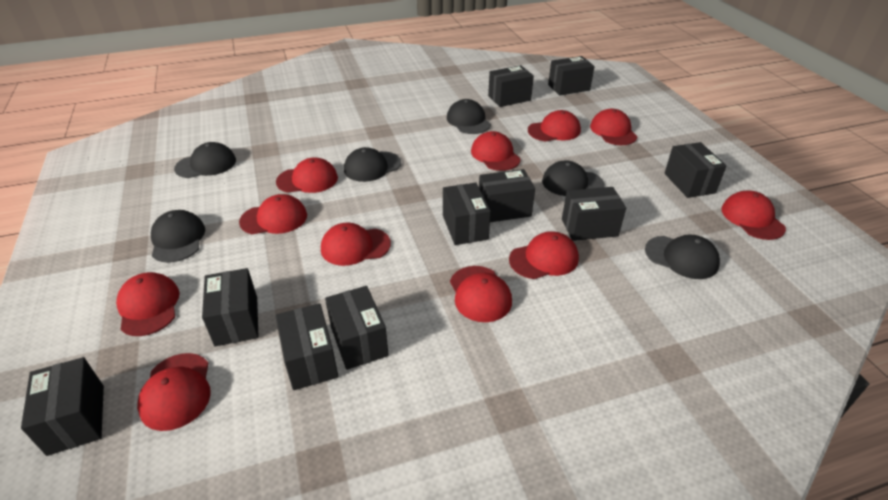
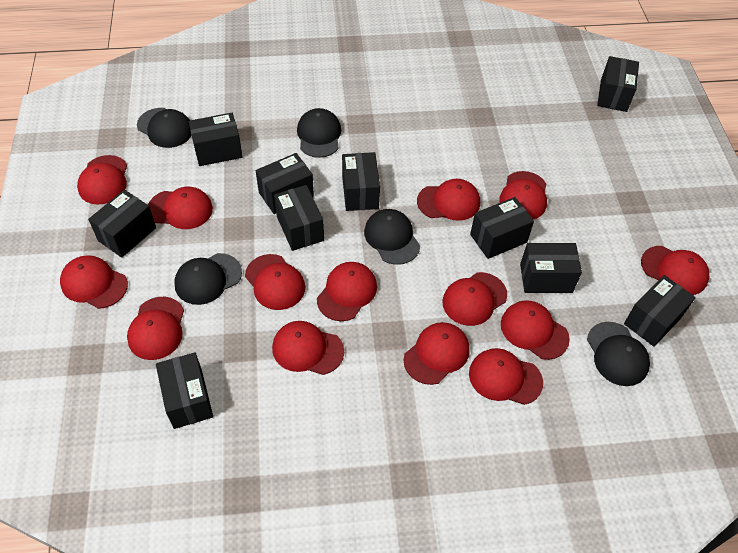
black cap: [151,210,205,263] [174,142,236,178] [344,147,401,182] [447,99,491,134] [542,160,605,196] [645,234,720,279] = 6 -> [137,108,192,148] [174,253,242,305] [297,108,341,158] [364,209,420,265] [587,322,650,386] = 5
red cap: [116,272,180,336] [137,353,211,431] [239,194,307,234] [276,157,338,193] [321,223,391,266] [450,266,512,322] [471,131,521,171] [509,231,579,279] [528,110,581,142] [590,108,638,145] [721,191,786,240] = 11 -> [60,255,128,309] [77,155,127,205] [127,297,184,360] [148,187,213,229] [245,254,305,310] [272,321,344,375] [317,262,377,321] [403,322,470,385] [417,179,480,221] [442,272,507,326] [469,348,543,405] [499,171,547,220] [501,300,570,360] [641,246,709,295] = 14

